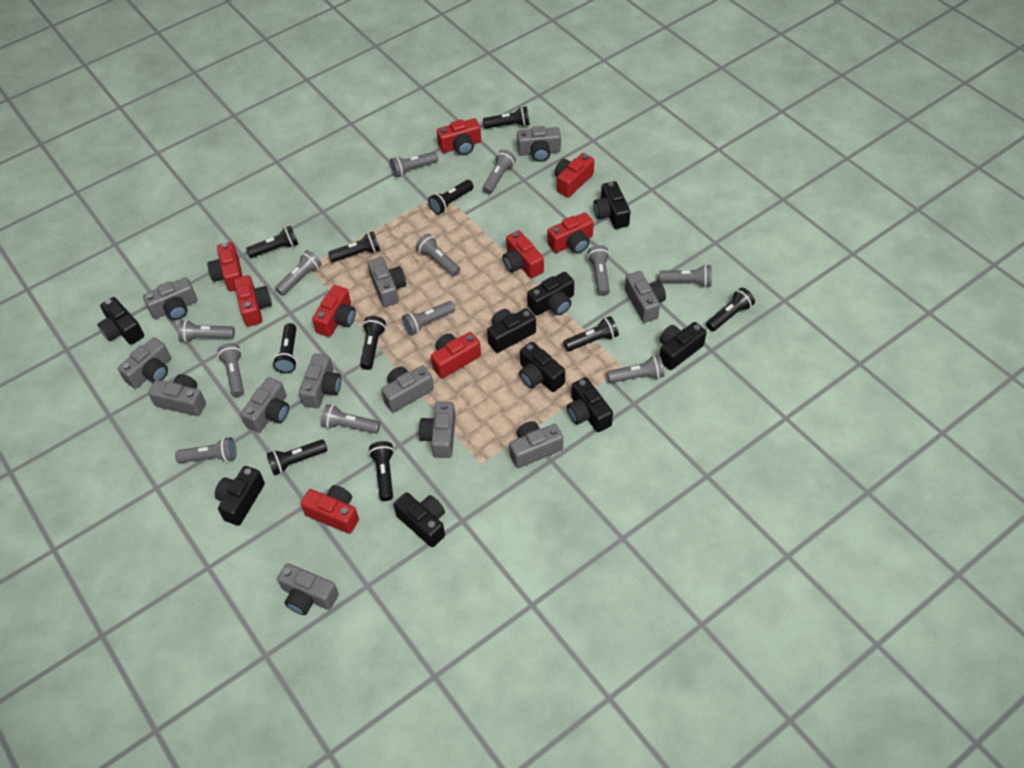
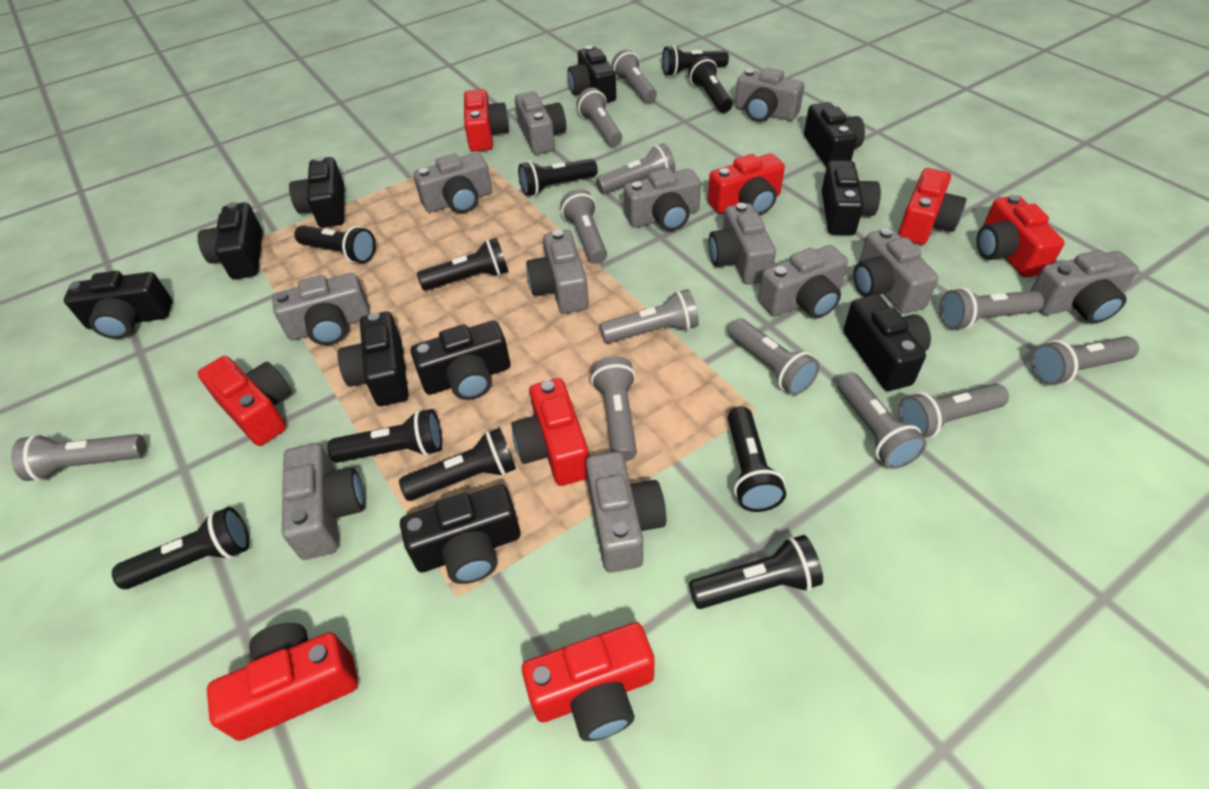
black camera: [98,297,144,345] [215,466,265,526] [393,492,445,547] [487,308,536,353] [519,342,565,392] [527,272,574,316] [567,377,613,432] [593,181,630,229] [659,322,707,370] = 9 -> [64,271,173,339] [198,202,263,279] [289,156,344,228] [337,311,408,406] [400,484,521,584] [411,321,510,400] [567,46,616,103] [804,102,865,167] [821,160,881,235] [843,295,931,391] = 10
red camera: [207,242,243,292] [234,275,272,326] [301,485,359,534] [312,285,356,337] [431,332,481,378] [437,118,481,155] [502,230,544,278] [548,212,594,254] [555,153,594,197] = 9 -> [198,356,292,446] [207,623,358,741] [464,89,509,152] [511,378,589,486] [522,622,655,741] [708,154,785,215] [898,168,967,245] [977,195,1065,278] = 8

